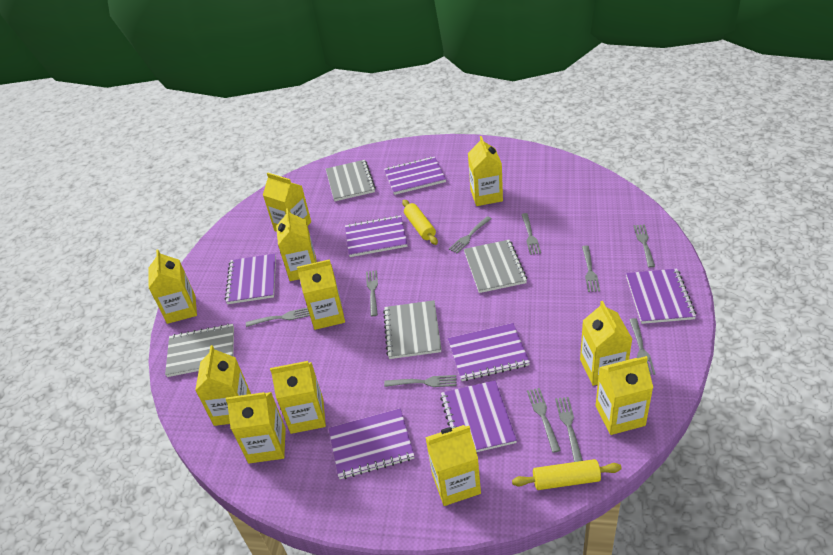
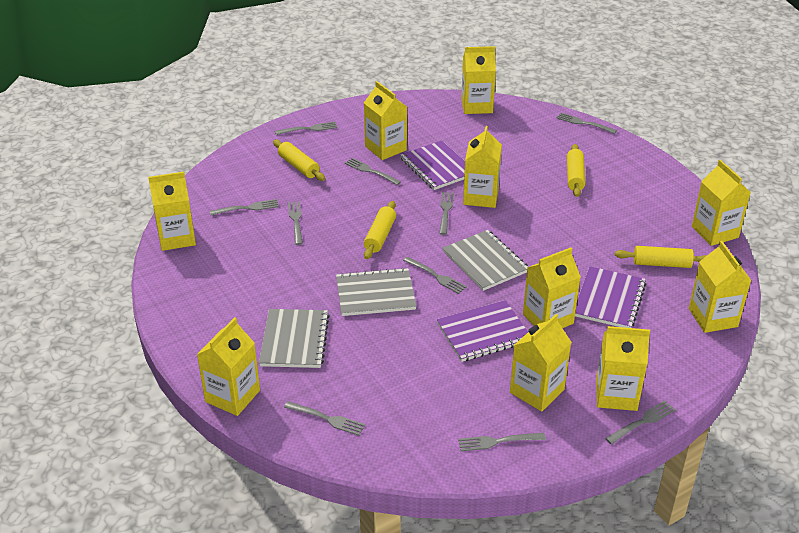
grey notebook: [165,324,234,377] [326,160,376,201] [383,300,442,359] [464,240,527,293] = 4 -> [259,309,329,368] [336,268,416,316] [443,230,528,291] = 3
purple notebook: [225,254,276,304] [329,408,414,479] [345,215,407,257] [384,156,446,195] [440,380,517,452] [448,323,530,381] [626,269,696,324] = 7 -> [400,141,465,190] [437,300,528,362] [575,266,647,328] = 3
yellow carton: [148,250,197,324] [195,345,251,426] [225,392,286,464] [263,173,311,232] [270,361,326,434] [276,208,317,281] [297,259,345,330] [425,425,481,506] [468,136,503,206] [580,301,632,386] [596,356,653,435] = 11 -> [148,172,196,251] [197,317,260,416] [364,81,407,160] [461,46,496,114] [463,126,502,208] [510,314,572,412] [523,247,581,328] [596,326,650,411] [689,241,752,333] [692,160,751,246] = 10
yellow rolling pin: [402,200,438,245] [512,459,622,490] = 2 -> [273,140,325,181] [364,201,396,259] [567,144,585,197] [615,246,707,268] = 4

